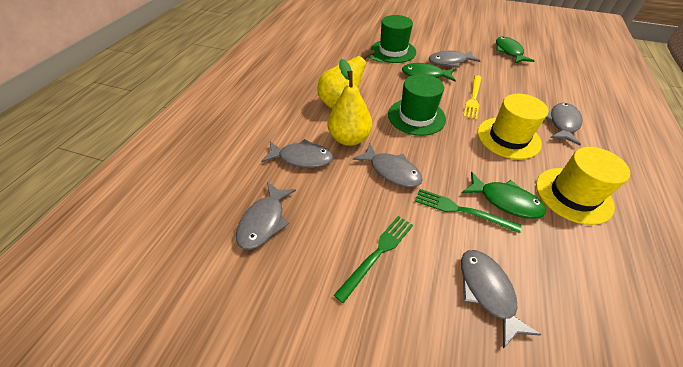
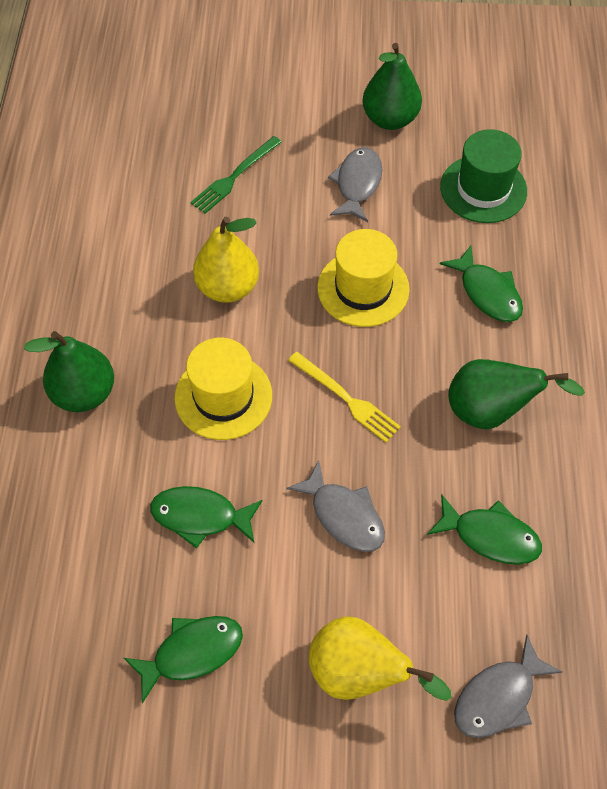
green fish: [402,63,456,82] [462,172,546,219] [496,37,534,63] = 3 -> [124,616,243,704] [150,486,263,549] [427,494,542,565] [440,246,523,322] = 4
green fork: [334,216,413,303] [415,189,521,233] = 2 -> [190,136,282,214] = 1
green hat: [371,15,416,63] [388,74,446,136] = 2 -> [440,129,527,223] = 1
green pear: none = 0 -> [24,331,114,412] [362,43,422,130] [448,359,585,429] = 3
grey fish: [236,182,296,250] [261,139,333,168] [353,144,423,187] [429,51,480,68] [461,250,541,348] [546,103,583,146] = 6 -> [286,460,385,552] [328,147,382,222] [454,635,562,738] = 3

